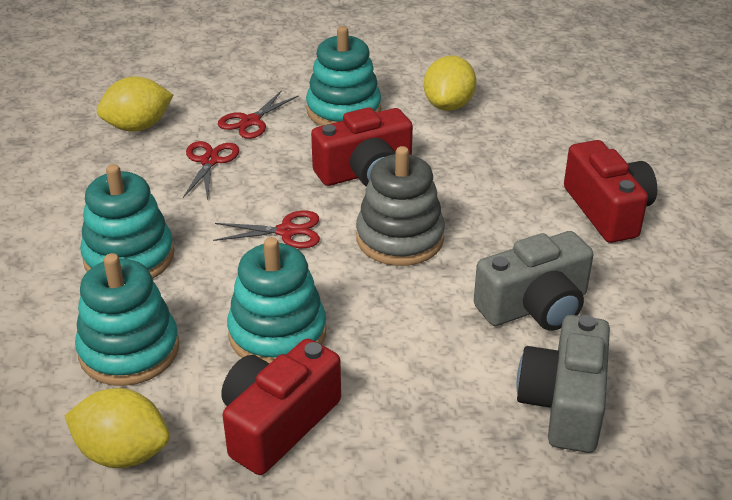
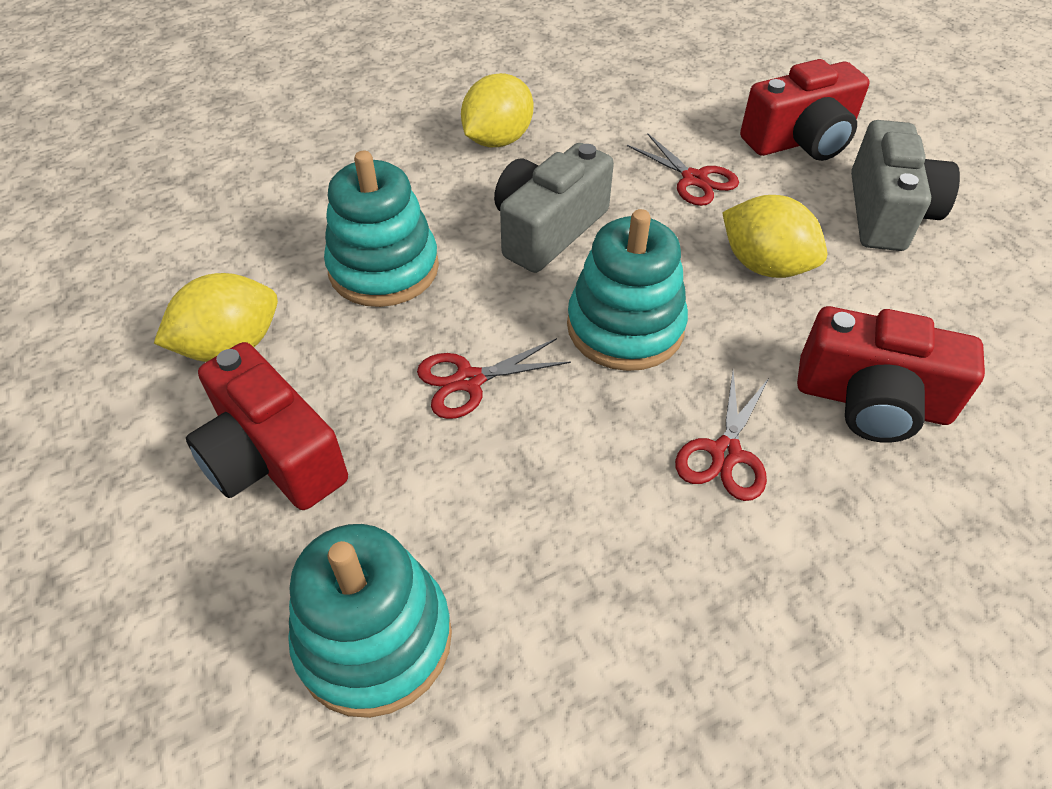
grey stacking toy: [356,146,445,266] = 1 -> none = 0
turquoise stacking toy: [75,253,179,386] [80,164,174,279] [227,237,326,363] [306,26,381,126] = 4 -> [288,524,452,718] [324,151,439,307] [567,209,688,371] = 3

